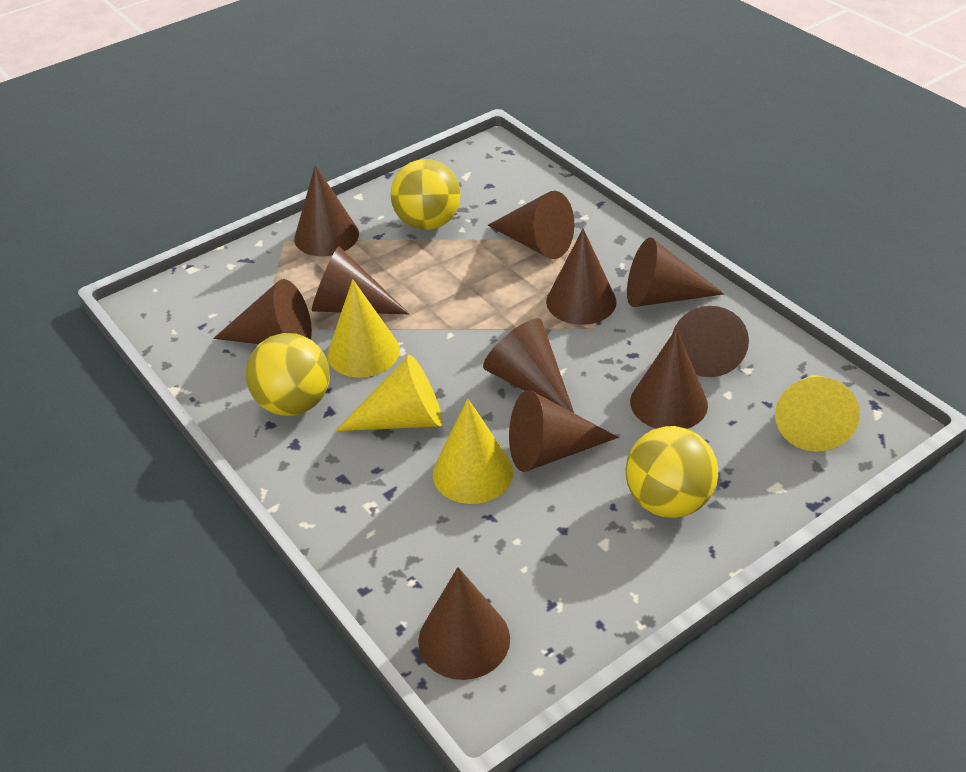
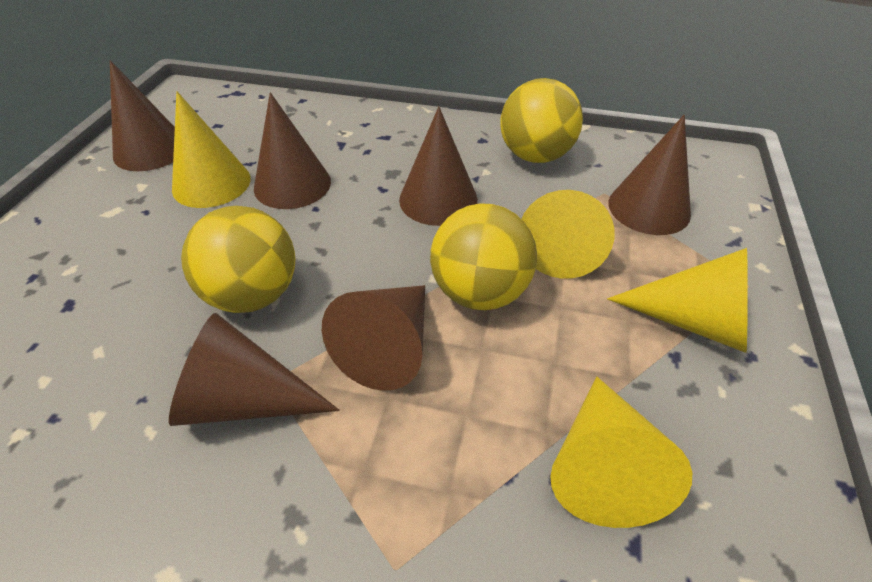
brown cone: [213,279,312,344] [294,165,359,256] [312,246,410,315] [418,567,510,680] [483,318,574,413] [488,191,574,259] [509,390,619,472] [546,228,617,325] [627,238,724,307] [630,328,708,429] [672,306,749,377] = 11 -> [110,60,175,171] [169,313,340,426] [254,92,331,209] [322,285,425,391] [399,106,478,226] [608,115,691,235] = 6

